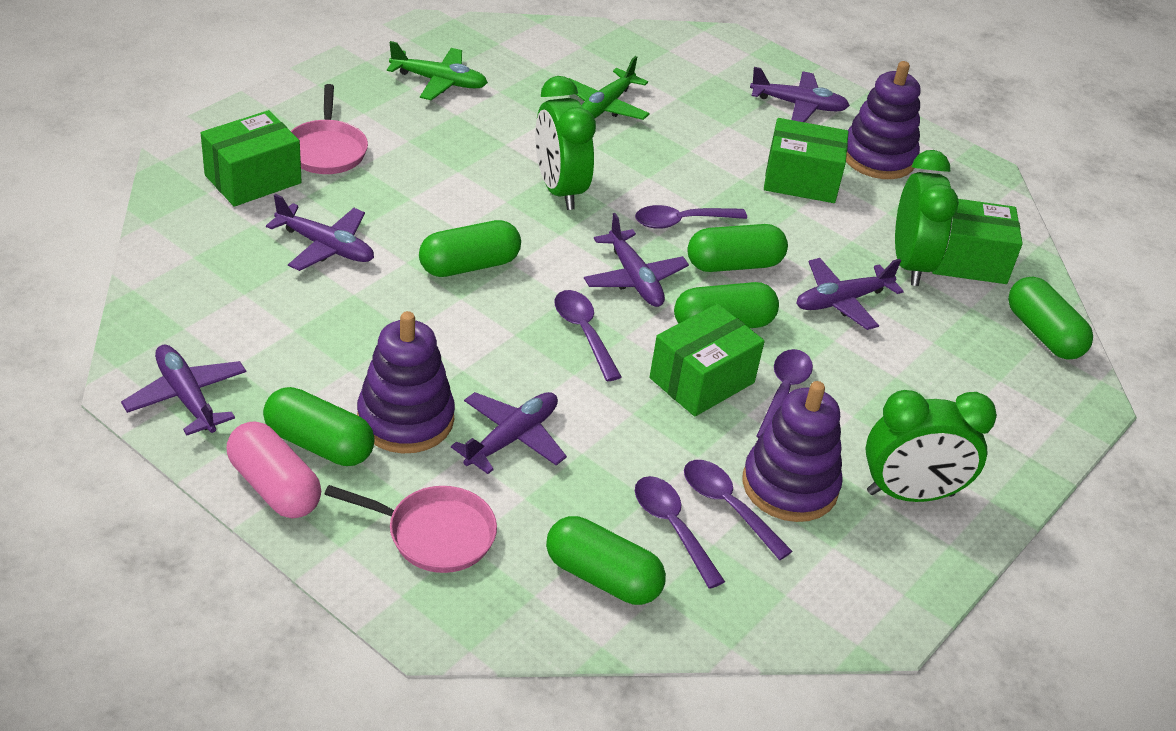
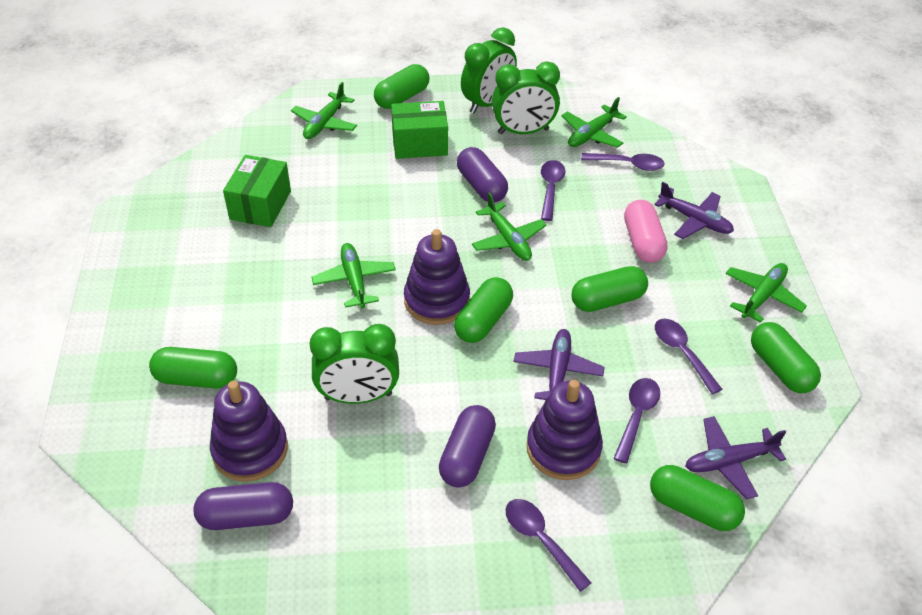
green box: [201,110,302,207] [650,304,765,416] [764,118,848,203] [932,199,1023,284] = 4 -> [223,155,291,227] [391,101,448,159] = 2
green plane: [387,41,488,100] [568,56,650,120] = 2 -> [291,82,357,139] [311,243,396,308] [472,192,547,261] [561,97,627,148] [726,263,807,323] = 5
pink pan: [291,84,368,174] [324,485,497,573] = 2 -> none = 0
purple capsule: none = 0 -> [193,482,293,530] [439,405,496,488] [457,147,508,202] = 3
purple plane: [121,345,246,436] [266,194,374,271] [451,392,567,474] [584,213,689,307] [750,67,850,122] [796,258,904,330] = 6 -> [514,329,605,400] [654,182,734,239] [685,416,786,499] = 3

